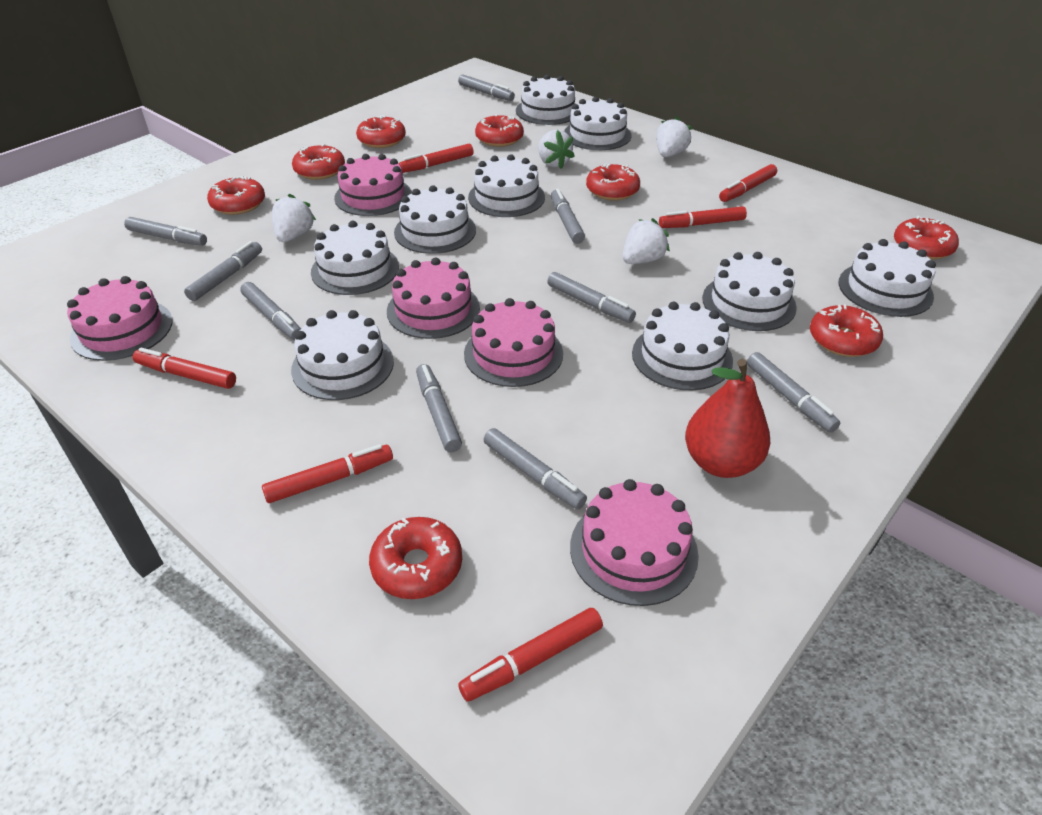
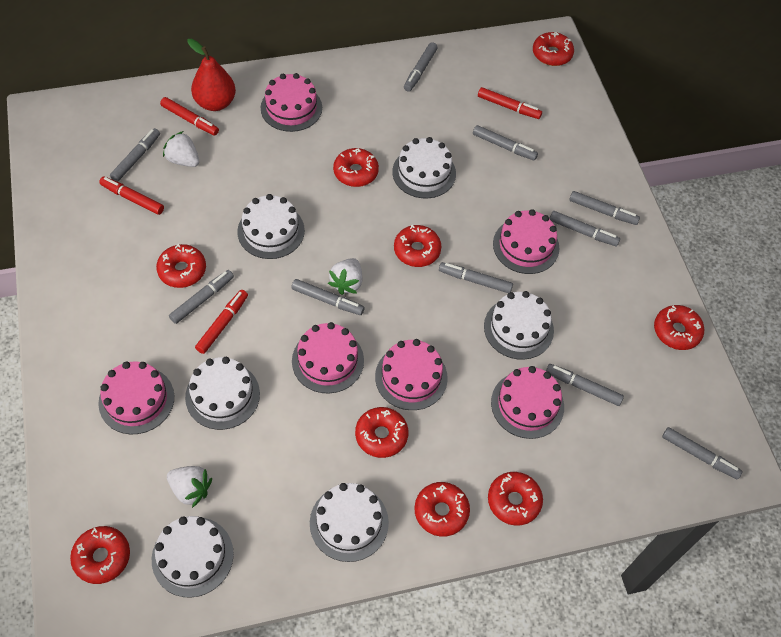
grey marker: [124,217,207,246] [184,241,262,301] [240,282,301,340] [416,364,462,452] [458,75,515,101] [484,428,587,509] [547,272,636,323] [551,189,585,244] [747,352,840,433] = 9 -> [110,128,160,182] [169,270,234,324] [291,279,365,315] [404,42,438,92] [439,262,513,293] [473,125,538,161] [546,364,624,406] [549,211,620,246] [569,191,640,225] [662,427,743,480] = 10
pink cake: [67,276,172,361] [334,154,412,216] [387,258,480,339] [464,298,563,387] [570,479,699,606] = 5 -> [98,361,174,434] [261,73,322,132] [292,322,364,394] [375,339,448,410] [491,366,564,439] [493,209,559,274] = 6
red donut: [207,176,265,215] [292,144,345,180] [356,115,406,148] [369,517,462,599] [475,114,524,147] [586,164,640,201] [810,304,883,357] [894,216,959,260] = 8 -> [70,526,130,584] [156,244,206,288] [333,148,379,187] [355,407,408,458] [394,225,441,267] [414,482,470,537] [488,472,543,526] [533,32,574,66] [654,305,704,350] = 9
red marker: [133,348,236,389] [262,444,393,503] [398,144,474,173] [458,608,603,702] [659,206,747,228] [719,164,777,202] = 6 -> [99,177,164,215] [160,97,219,136] [195,290,248,354] [478,87,542,119] = 4
white cake: [291,310,394,400] [311,221,399,295] [394,185,476,254] [468,154,545,217] [516,75,575,125] [564,97,632,150] [632,302,733,390] [702,252,797,331] [839,239,936,317] = 9 -> [152,516,234,598] [185,357,260,430] [237,194,305,259] [310,483,389,562] [392,137,456,198] [484,291,554,360] = 6
white strawberry: [272,194,316,242] [538,130,575,169] [622,218,670,264] [656,117,692,157] = 4 -> [163,131,199,167] [167,466,212,508] [328,258,363,295] = 3

